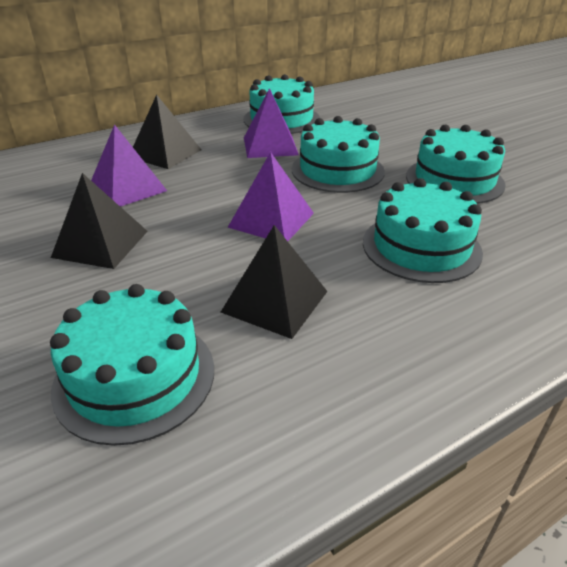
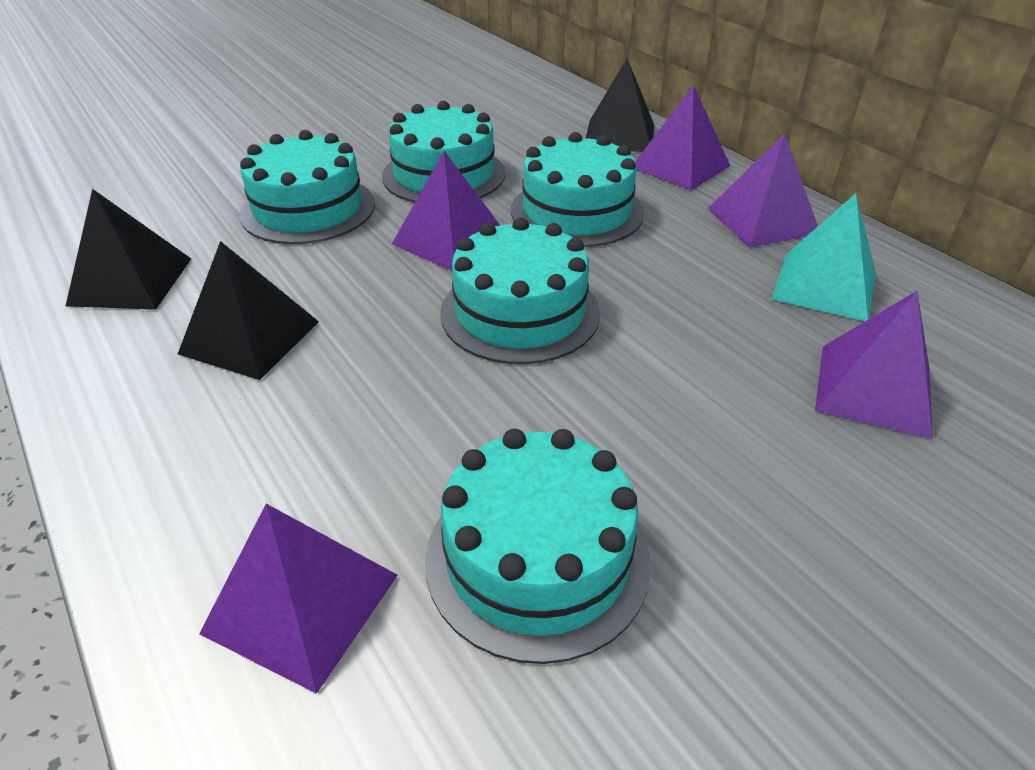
purple pyramid: [91,124,167,207] [228,152,314,241] [244,88,299,158] = 3 -> [199,504,398,694] [392,151,500,271] [635,85,730,191] [708,133,818,248] [815,291,933,439] = 5
turquoise pyramid: none = 0 -> [772,193,876,321] = 1

